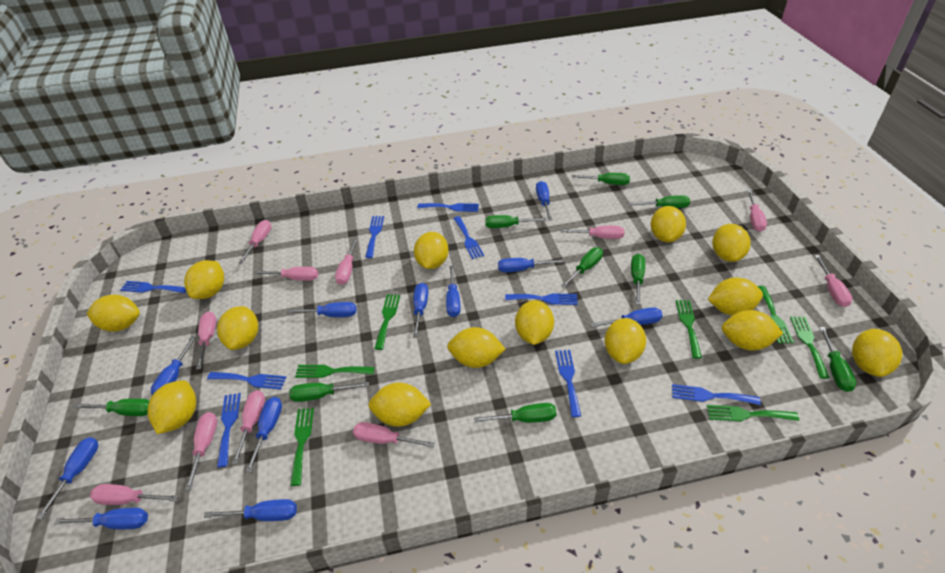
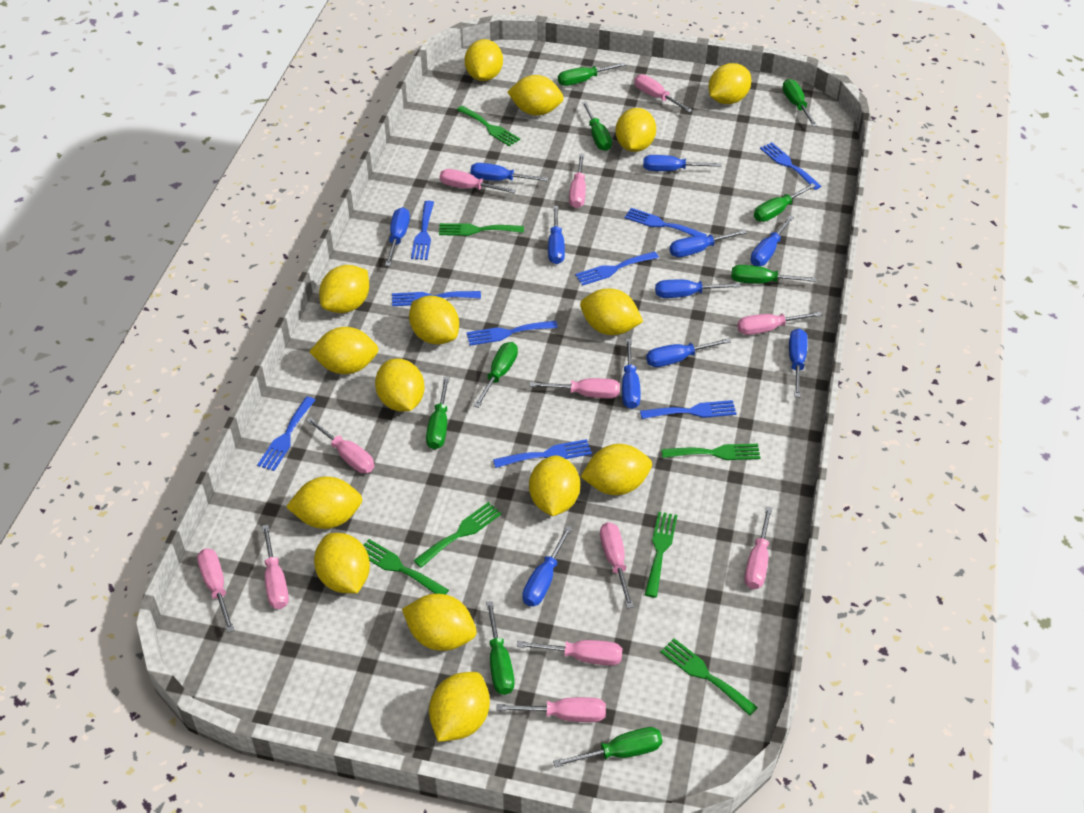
pink screwdriver: [90,484,178,505] [185,412,217,491] [196,312,217,370] [232,390,265,465] [239,220,271,263] [253,267,318,281] [335,238,358,285] [353,422,435,448] [560,226,624,239] [747,190,767,232] [814,255,853,307] = 11 -> [197,549,234,632] [262,525,289,609] [306,417,374,473] [440,169,516,193] [496,697,606,722] [516,640,623,666] [529,378,620,398] [569,154,586,208] [600,522,634,609] [634,74,693,113] [737,311,822,335] [744,506,772,589] = 12
yellow lemon: [86,294,140,332] [147,380,196,434] [184,260,224,299] [217,306,258,350] [368,382,431,427] [414,232,448,269] [447,327,505,368] [515,300,554,345] [605,318,646,364] [651,206,686,242] [708,277,763,316] [712,224,751,262] [722,310,783,351] [852,329,903,377] = 14 -> [286,476,362,529] [309,327,378,374] [314,533,370,593] [319,265,369,313] [375,358,424,412] [402,594,477,651] [409,295,459,345] [429,672,490,742] [465,39,503,81] [507,75,564,116] [529,455,580,516] [580,289,643,335] [581,444,652,495] [615,108,656,152] [708,63,751,104] = 15

